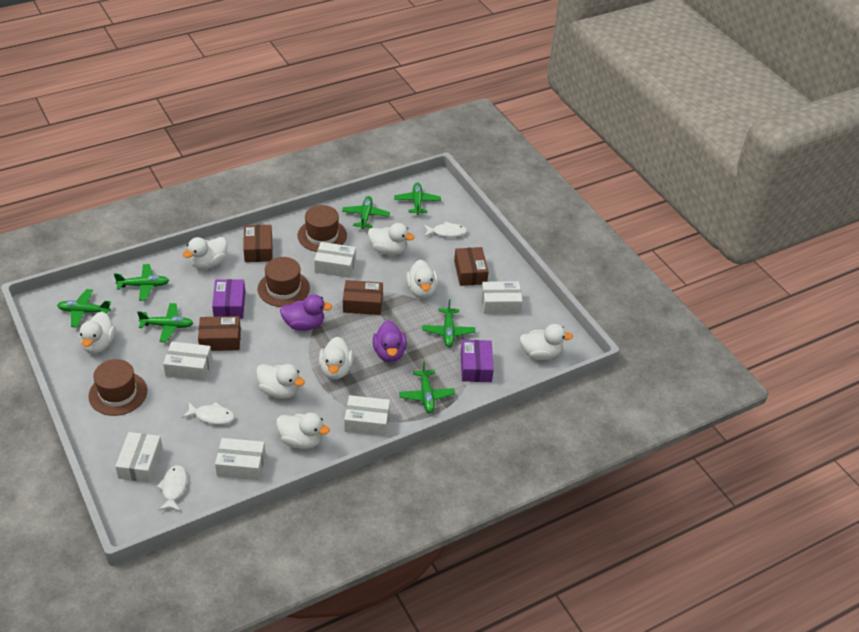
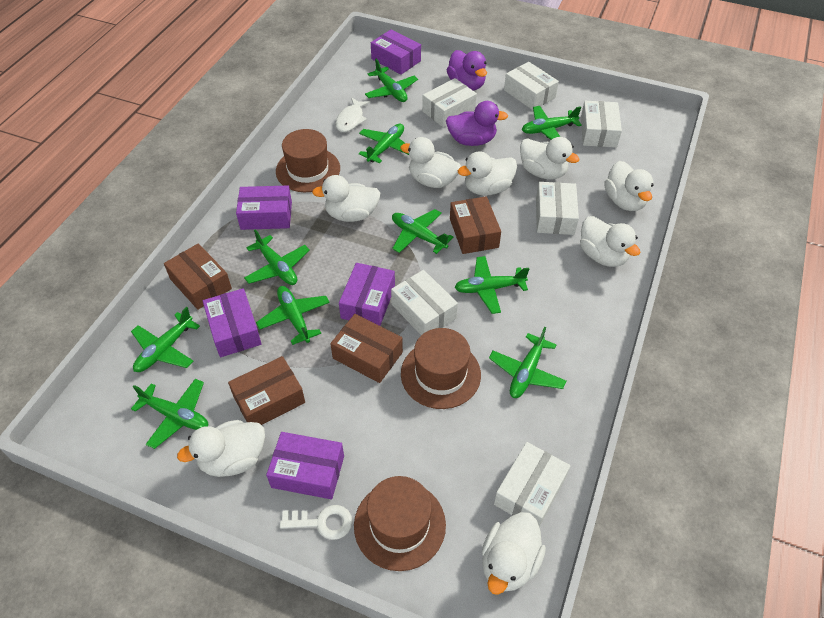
green plane: [57,289,111,328] [114,264,169,301] [137,303,193,342] [342,196,390,229] [394,182,441,215] [399,361,455,413] [423,300,475,347] = 7 -> [131,307,200,372] [131,379,208,449] [244,229,310,285] [256,286,330,345] [359,124,409,163] [365,59,418,102] [392,209,453,254] [454,256,529,314] [489,327,566,398] [522,106,582,140] = 10
purple box: [212,279,245,319] [461,340,494,382] = 2 -> [203,288,262,357] [236,185,292,230] [266,432,344,499] [339,263,395,326] [371,29,421,75] = 5
white fish: [156,465,187,511] [182,402,235,425] [424,221,467,237] = 3 -> [335,97,370,132] = 1
white key: none = 0 -> [280,505,352,540] = 1

